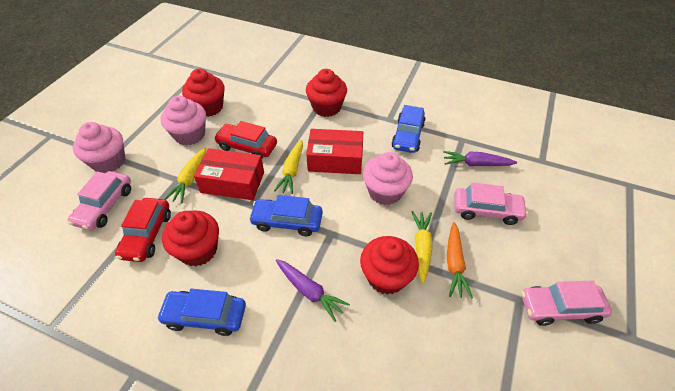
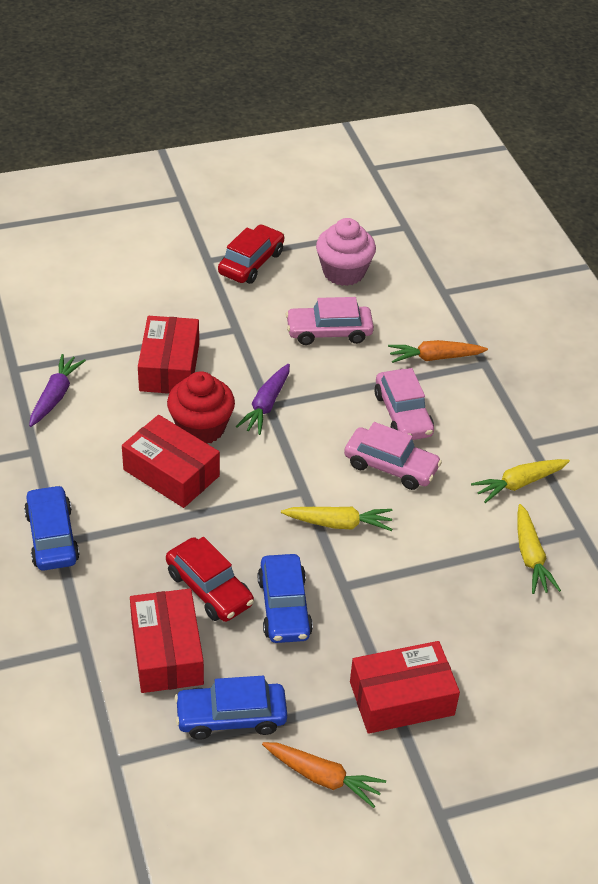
orange carrot: [447,222,473,299] = 1 -> [262,742,386,808] [388,340,488,363] = 2
pink cupcake: [73,122,125,173] [161,95,206,146] [363,152,413,205] = 3 -> [316,218,376,286] = 1
red box: [194,148,264,200] [306,129,363,174] = 2 -> [122,415,220,508] [130,589,204,693] [138,316,199,394] [350,641,460,734] = 4
red cupcake: [162,211,219,267] [182,69,225,117] [306,69,347,117] [360,236,419,295] = 4 -> [167,371,235,443] = 1

